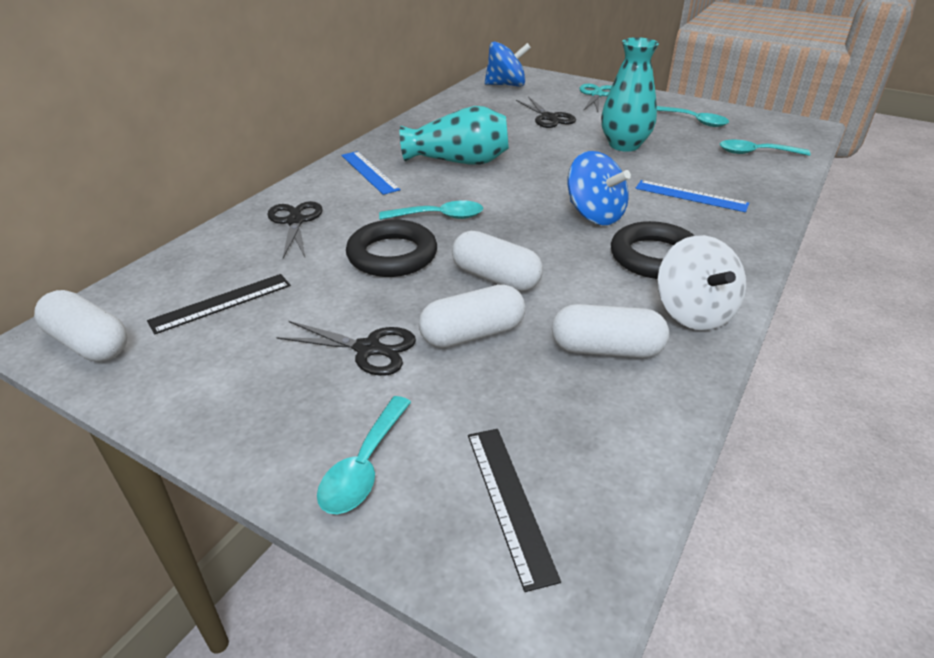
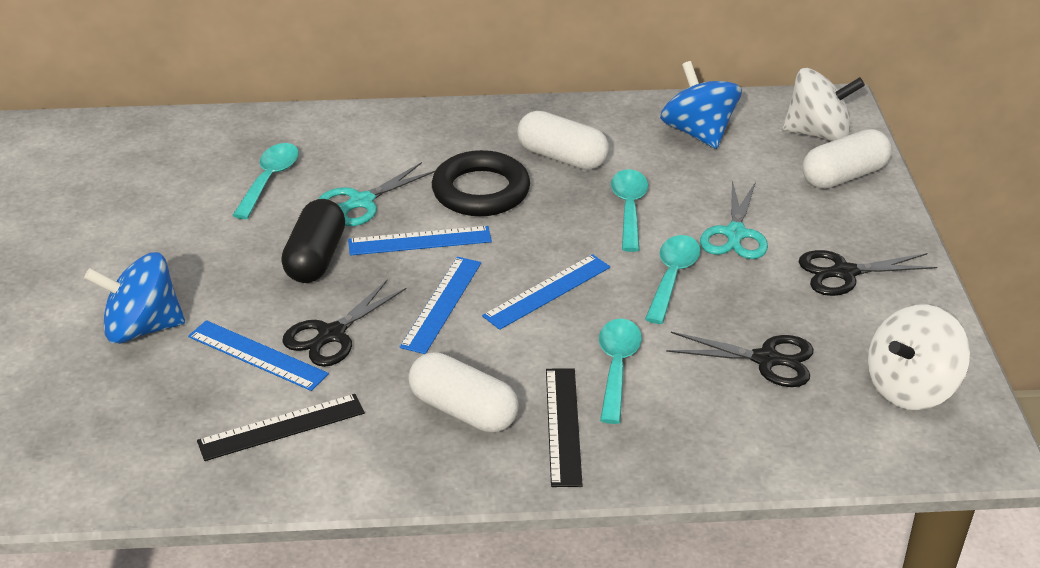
black capsule: none = 0 -> [281,199,345,283] = 1
black ring: [346,220,437,277] [611,221,695,279] = 2 -> [432,150,530,216] = 1
blue ruler: [341,151,400,195] [636,180,749,212] = 2 -> [188,320,329,391] [348,226,492,256] [400,257,481,354] [482,254,610,330] = 4
turquoise scissors: [579,84,612,112] = 1 -> [319,162,436,226] [700,181,768,259] = 2
turquoise vase: [400,106,509,165] [601,37,659,152] = 2 -> none = 0
white capsule: [34,290,127,362] [419,284,525,348] [452,231,543,291] [552,304,669,358] = 4 -> [408,352,519,433] [517,111,609,170] [802,129,892,189] = 3
white spinning top: [657,235,746,330] = 1 -> [783,68,865,141] [868,305,970,410] = 2

